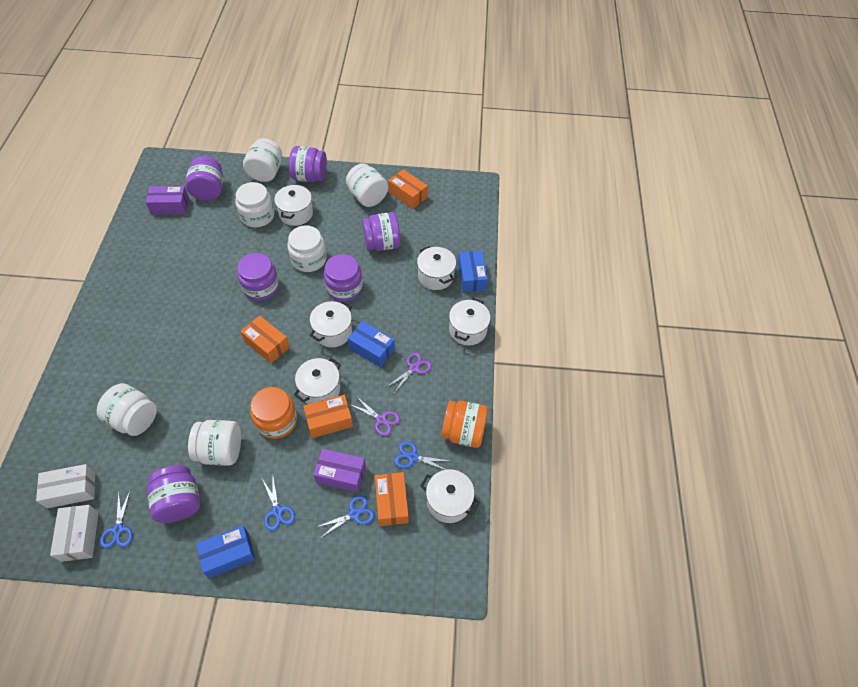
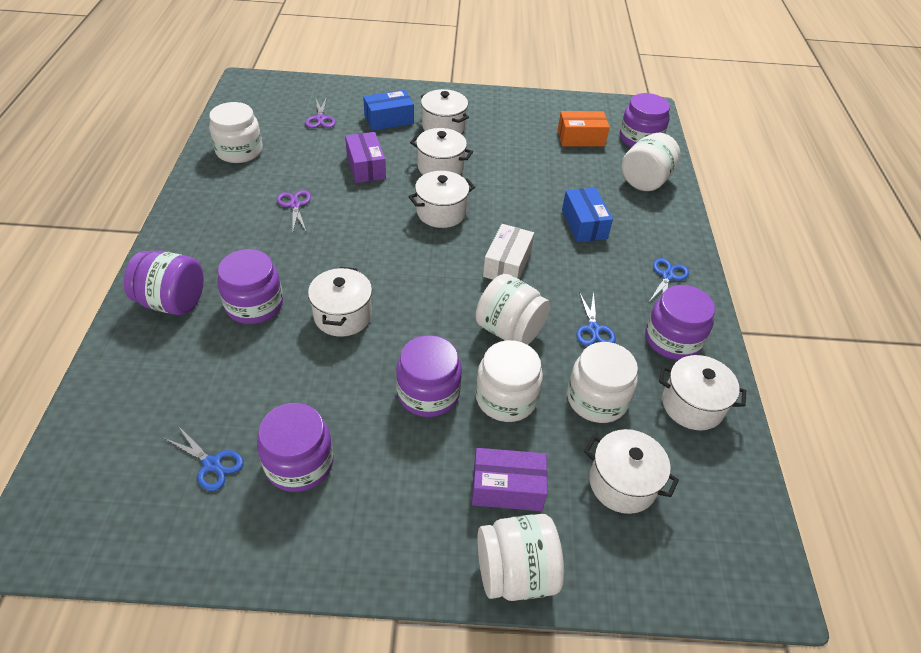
blue box: [196,526,256,578] [347,321,395,367] [458,251,488,292] = 3 -> [363,90,414,131] [562,188,613,242] = 2
blue scissors: [100,491,133,549] [261,477,295,531] [317,495,375,537] [394,441,449,470] = 4 -> [164,426,244,491] [576,291,616,346] [649,258,689,302] = 3
orange box: [241,315,290,363] [303,395,353,438] [375,472,409,526] [388,169,428,209] = 4 -> [558,111,610,146] = 1
orange jar: [250,387,297,439] [441,401,488,448] = 2 -> none = 0
white box: [36,464,95,508] [50,505,99,562] = 2 -> [483,224,534,280] = 1

